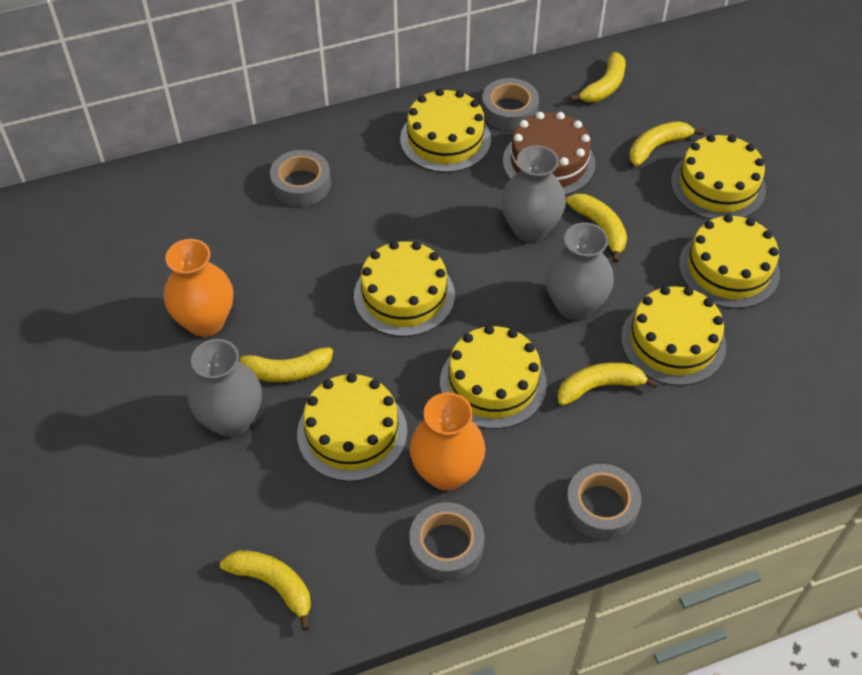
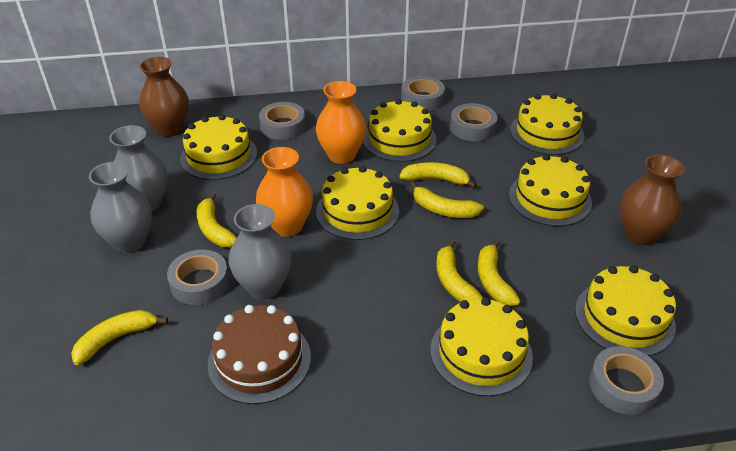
brown vase: none = 0 -> [139,57,189,137] [620,154,685,245] = 2
grey tape: [270,150,331,206] [409,502,484,581] [482,78,539,130] [565,464,641,540] = 4 -> [167,249,229,305] [259,102,306,140] [401,76,445,111] [450,103,497,141] [589,346,664,415] = 5

